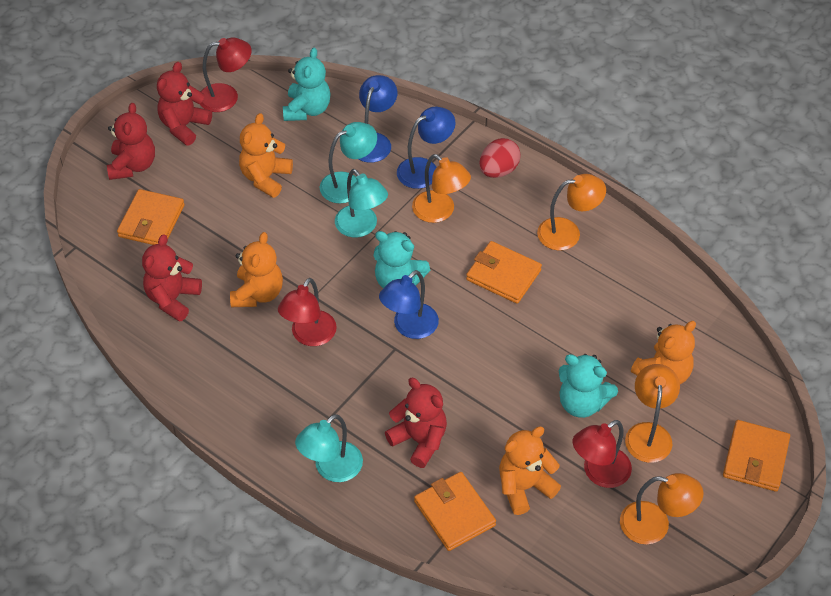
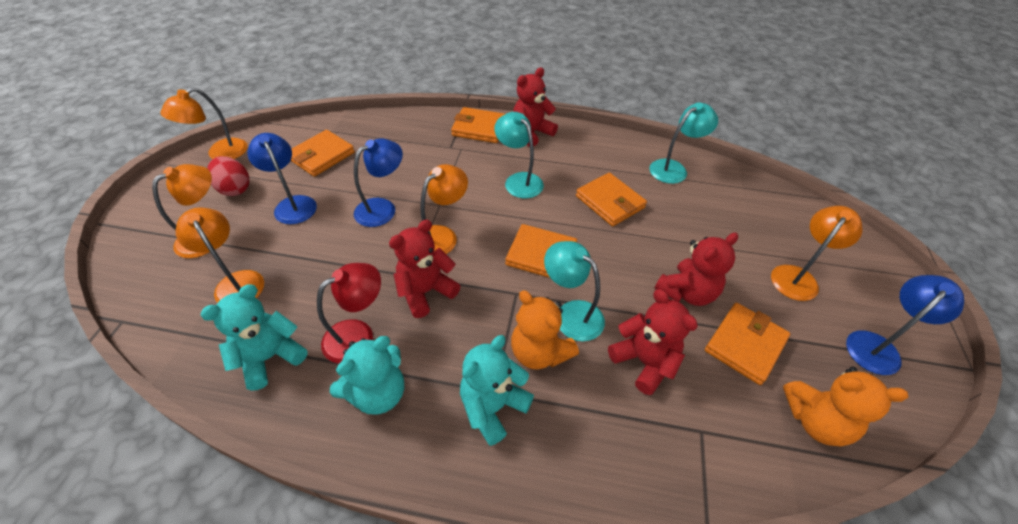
orange lamp: [412,154,471,223] [537,174,606,250] [620,473,703,545] [625,364,680,463] = 4 -> [152,164,212,258] [160,87,248,159] [175,207,264,303] [420,164,468,254] [771,206,863,301] = 5
orange teddy bear: [230,232,283,307] [239,113,293,198] [499,426,561,515] [631,321,696,384] = 4 -> [511,290,579,370] [783,367,908,446] = 2
orange wallet: [117,189,185,245] [414,472,496,551] [466,241,542,304] [723,420,790,492] = 4 -> [290,130,355,177] [451,107,505,143] [505,224,577,278] [576,173,647,226] [705,303,790,385] = 5
red lamp: [200,37,252,112] [278,278,337,346] [573,420,632,488] = 3 -> [317,263,381,364] = 1

